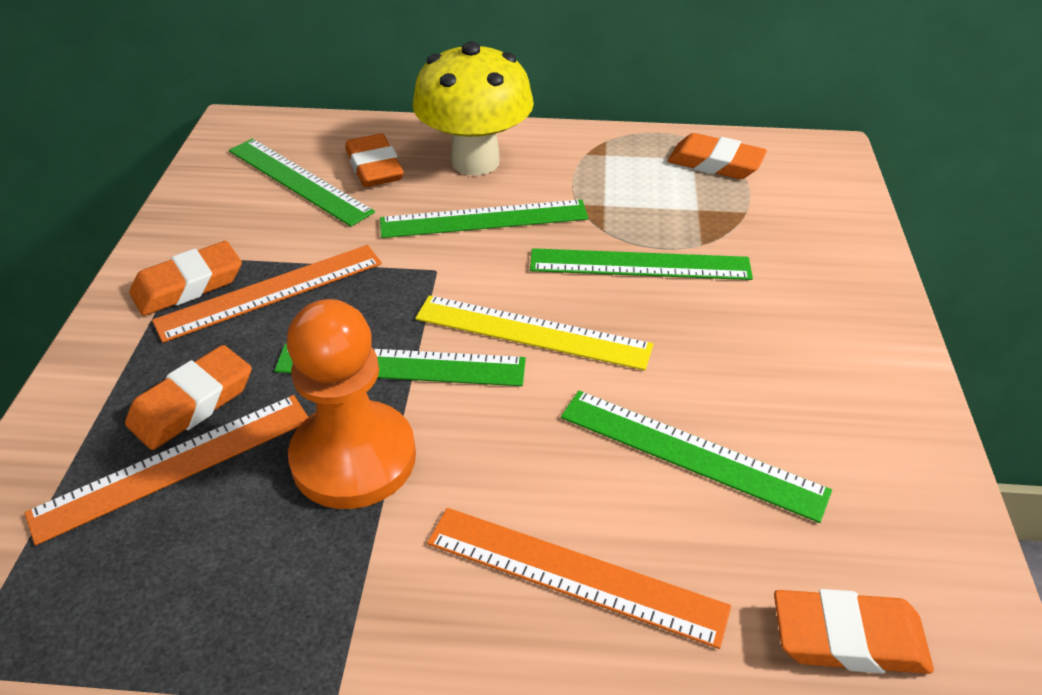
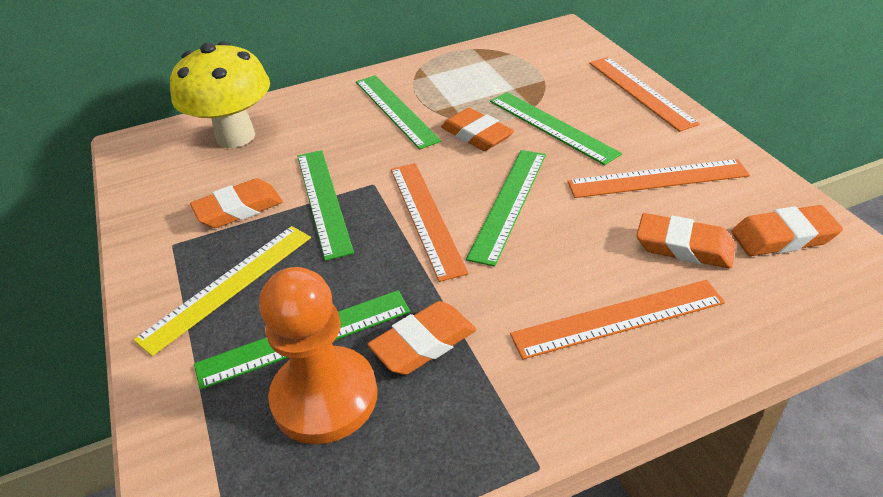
orange ruler: [24,395,308,545] [152,245,382,343] [427,508,731,649] = 3 -> [391,163,469,282] [510,280,725,360] [567,159,750,198] [589,57,700,132] = 4

